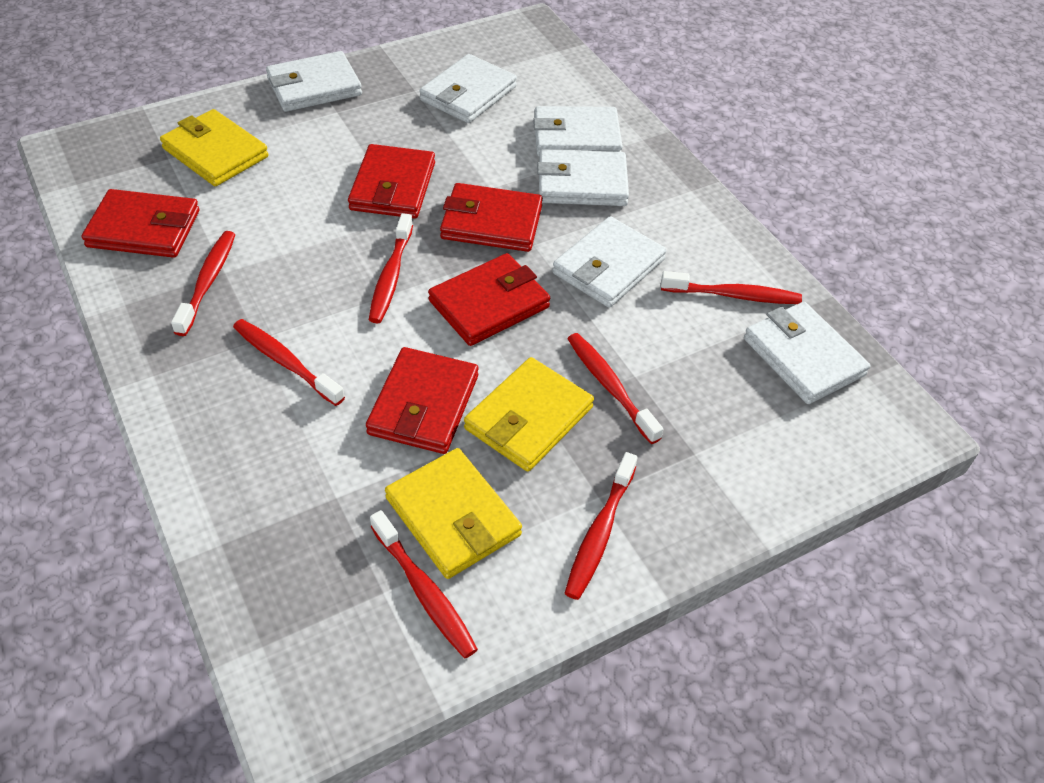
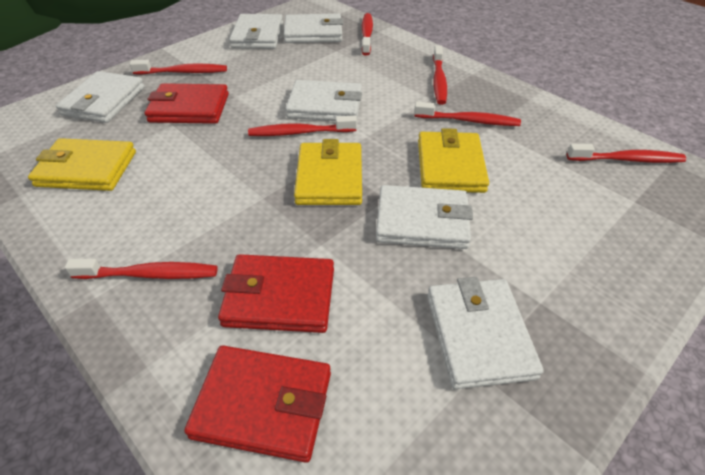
red wallet: [82,189,199,258] [348,144,435,219] [366,347,478,454] [428,253,550,346] [440,183,543,252] = 5 -> [145,83,229,124] [184,345,331,463] [218,254,334,333] = 3

